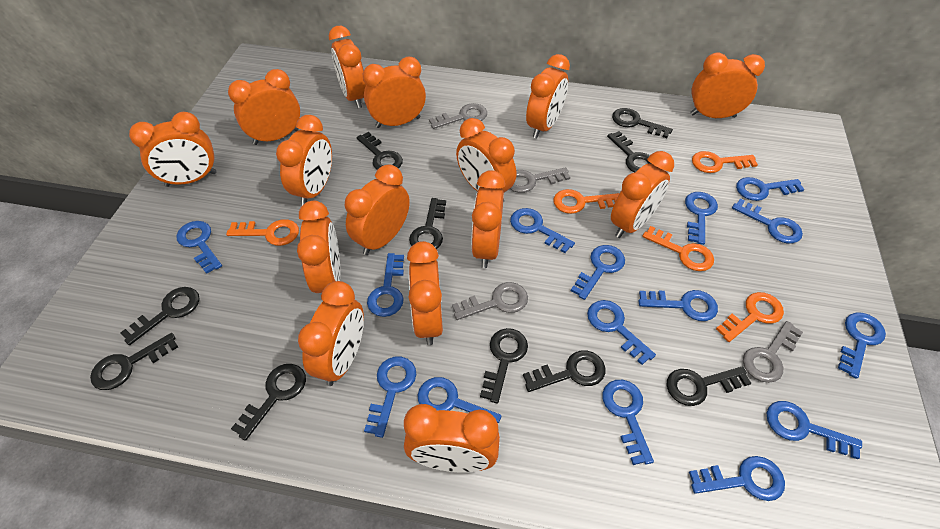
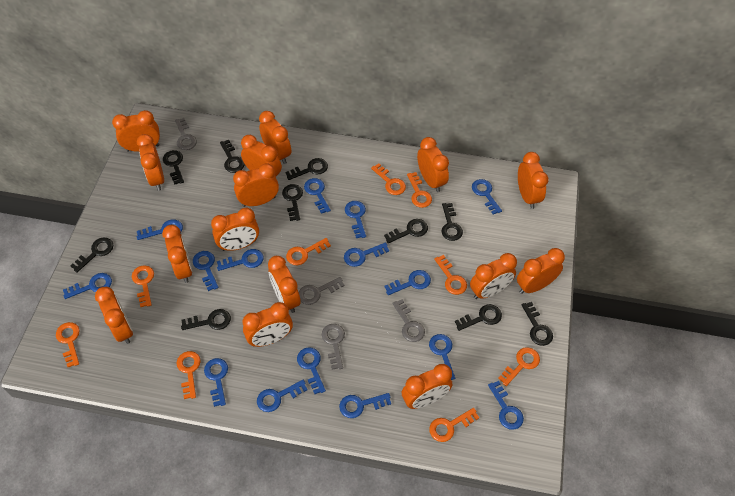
orange key: [226,219,299,246] [553,189,619,214] [642,226,714,271] [692,151,758,173] [716,292,784,342] = 5 -> [56,322,80,367] [132,265,154,307] [177,351,201,399] [286,238,331,265] [371,163,406,195] [407,172,432,208] [429,408,479,442] [434,255,467,295] [498,347,540,386] = 9

